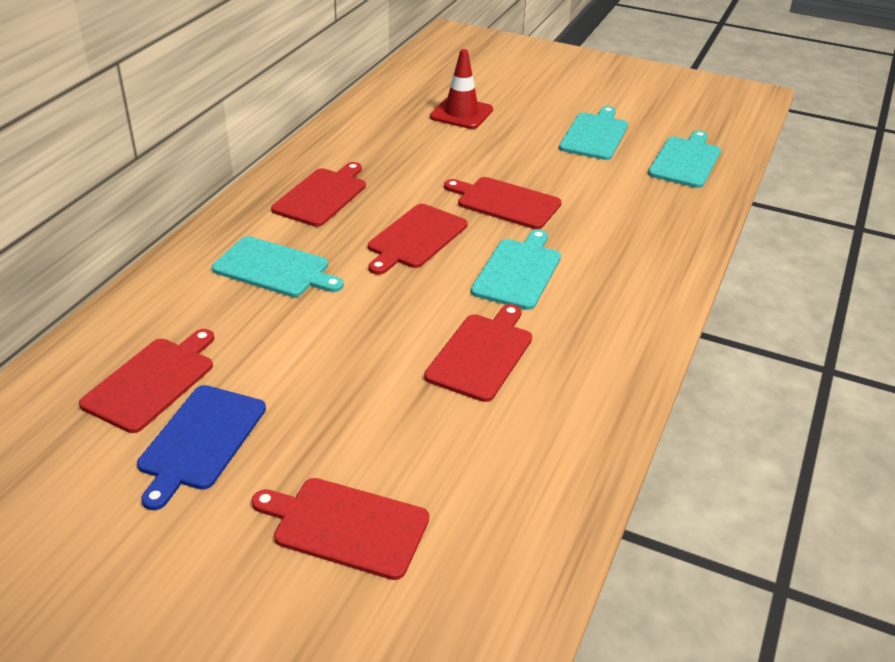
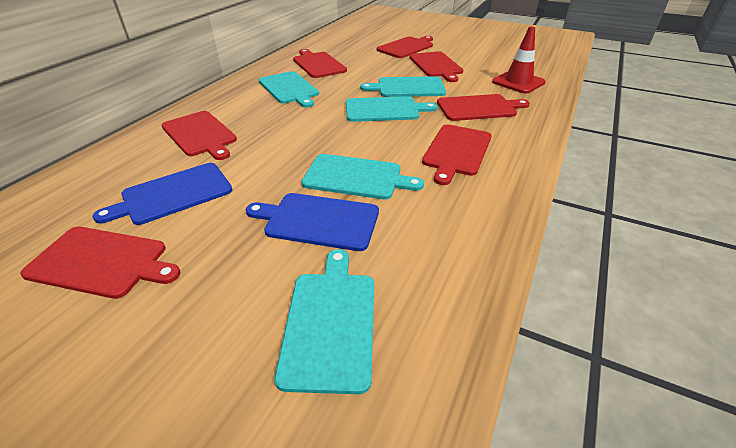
blue cutting board: [137,385,266,510] = 1 -> [93,163,232,225] [246,193,379,251] = 2
red cutting board: [79,329,214,433] [251,478,429,580] [271,162,366,227] [368,204,468,275] [424,304,532,402] [444,177,562,229] = 6 -> [20,227,180,299] [162,111,237,160] [293,49,347,78] [376,36,433,58] [410,51,463,82] [422,124,492,185] [437,94,530,121] = 7
turquoise cutting board: [212,236,344,297] [471,229,561,310] [559,106,628,160] [648,130,721,188] = 4 -> [259,71,319,108] [275,249,374,394] [301,154,424,200] [346,96,437,122] [360,76,446,97] = 5

